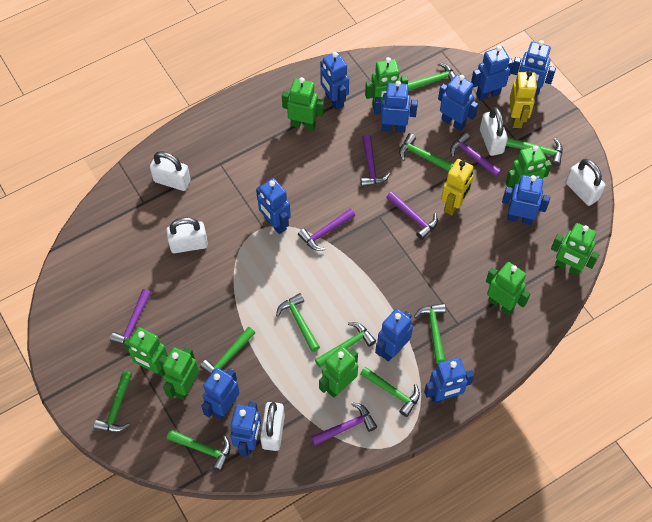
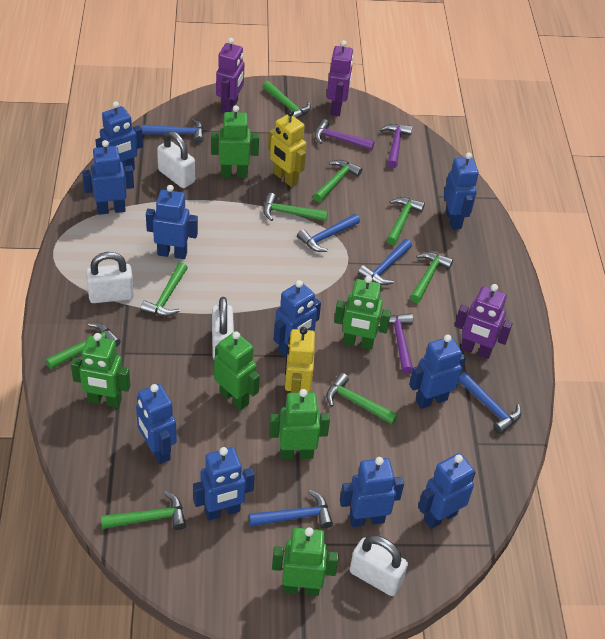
blue hammer: none = 0 -> [142,118,204,143] [249,490,333,529] [297,214,360,252] [358,239,412,285] [459,372,521,434] = 5
blue robot: [201,368,240,420] [230,402,261,457] [256,178,291,234] [320,52,349,110] [374,81,418,133] [375,308,413,362] [424,357,474,403] [438,75,479,131] [471,46,513,101] [502,175,550,225] [511,40,556,95] = 11 -> [82,140,134,215] [95,101,143,171] [136,384,177,464] [146,185,198,259] [193,447,255,520] [274,280,321,358] [340,457,404,527] [409,334,466,409] [418,453,476,529] [444,152,479,230] = 10
green hammer: [94,371,132,432] [167,430,231,472] [200,327,255,374] [276,293,320,352] [315,322,376,367] [360,367,420,417] [399,133,453,171] [408,62,455,91] [414,303,446,363] [506,137,563,166] = 10 -> [46,323,121,370] [101,491,186,530] [141,262,188,317] [262,81,311,119] [263,193,328,221] [313,160,362,202] [326,373,398,424] [386,197,425,245] [410,252,453,303] = 9
green robot: [124,327,168,377] [163,347,199,400] [282,77,324,131] [319,346,358,398] [365,57,408,110] [486,262,531,315] [506,145,552,193] [551,223,600,275] = 8 -> [71,333,131,408] [211,105,259,178] [214,331,260,410] [269,389,330,460] [272,527,339,596] [334,276,391,350] = 6
purple hammer: [110,289,151,344] [298,209,355,251] [311,402,377,446] [361,135,390,187] [386,191,438,240] [450,132,502,177] = 6 -> [315,119,375,150] [378,313,413,374] [380,124,413,168] = 3
purple robot: none = 0 -> [216,38,245,113] [327,40,354,116] [455,284,513,359] = 3
white padlock: [150,151,191,191] [166,217,208,253] [260,402,285,451] [480,107,508,156] [566,159,605,206] = 5 -> [86,252,134,303] [157,131,195,188] [212,297,234,359] [350,535,408,596] = 4

